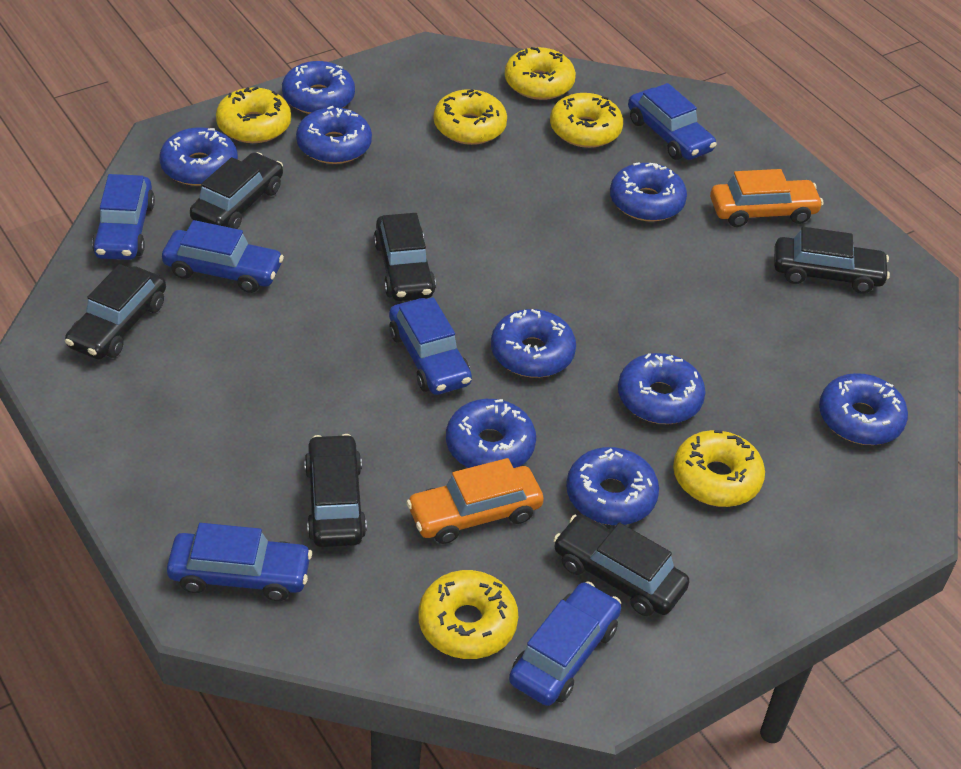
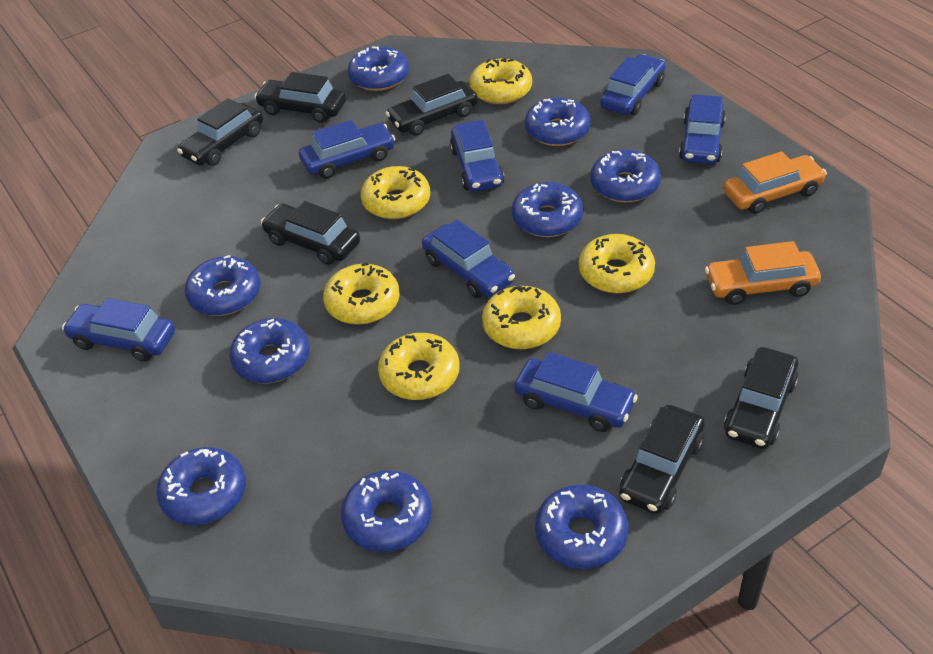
blue car: [92,174,155,260] [162,220,284,293] [167,523,312,601] [389,297,472,395] [509,581,621,706] [628,83,717,160] = 6 -> [62,298,175,362] [299,120,395,179] [422,220,515,298] [450,120,504,192] [514,352,638,432] [600,54,666,115] [679,94,726,164] = 7

